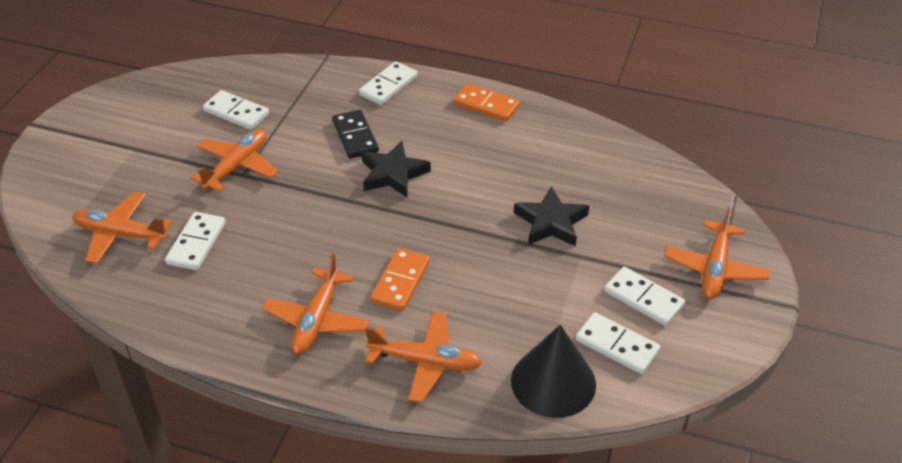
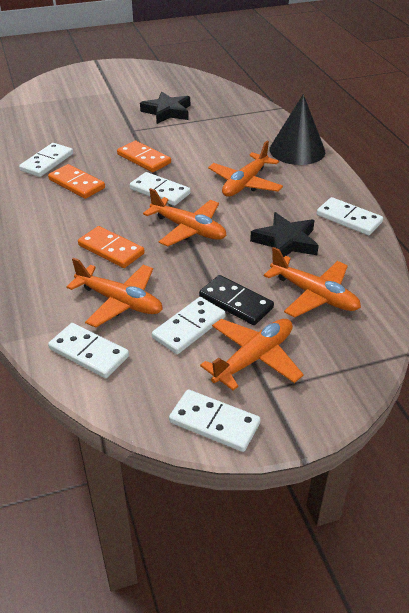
orange domino: [370,248,430,311] [453,83,520,121] = 2 -> [48,164,105,199] [78,226,145,268] [117,141,171,172] = 3
white domino: [165,212,226,270] [203,90,269,130] [359,61,418,105] [576,313,660,374] [604,267,685,326] = 5 -> [19,143,73,177] [48,323,129,378] [130,172,191,206] [152,297,226,354] [169,389,261,452] [317,197,383,235] = 6

